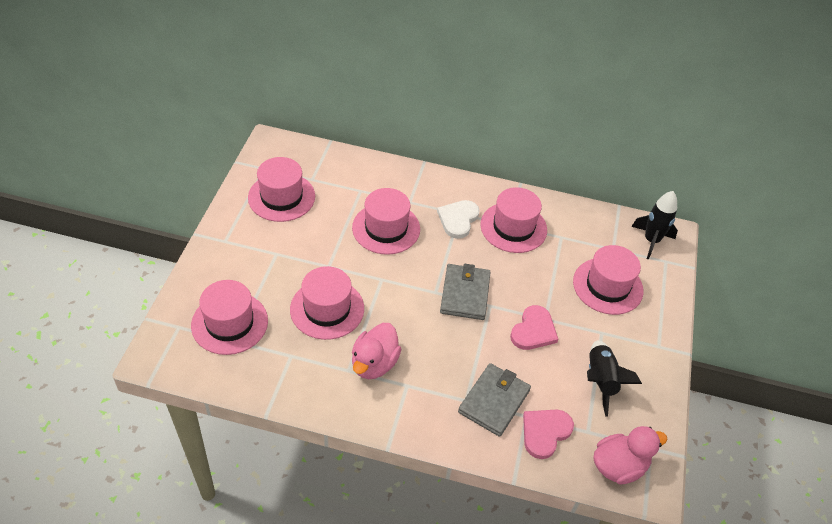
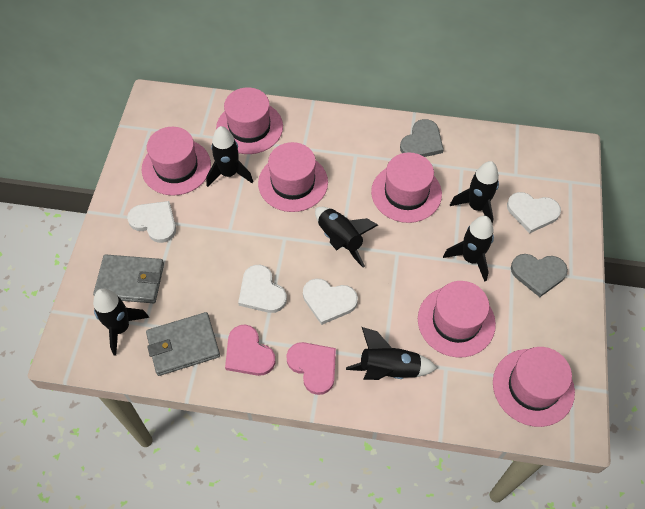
black rocket: [587,340,642,416] [631,191,678,260] = 2 -> [93,289,149,356] [206,126,253,187] [315,207,378,267] [346,327,437,380] [443,216,494,282] [450,161,499,224] = 6
grey heart: none = 0 -> [400,119,444,157] [511,254,568,297] = 2
pink duck: [352,323,401,379] [594,426,668,485] = 2 -> none = 0
white heart: [437,200,480,239] = 1 -> [127,201,176,243] [238,265,287,313] [303,279,358,325] [507,192,561,233] = 4

